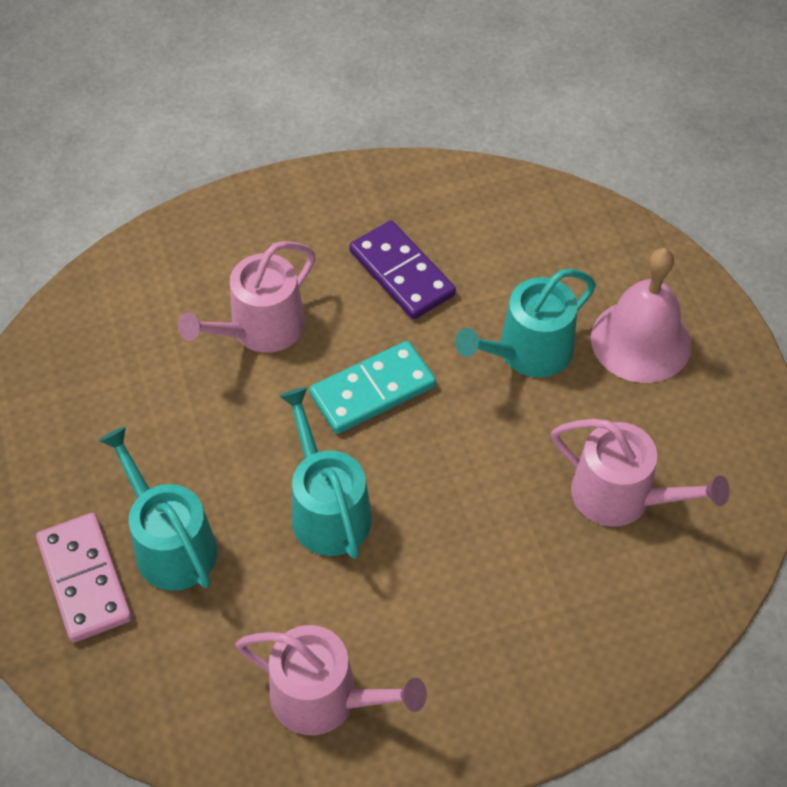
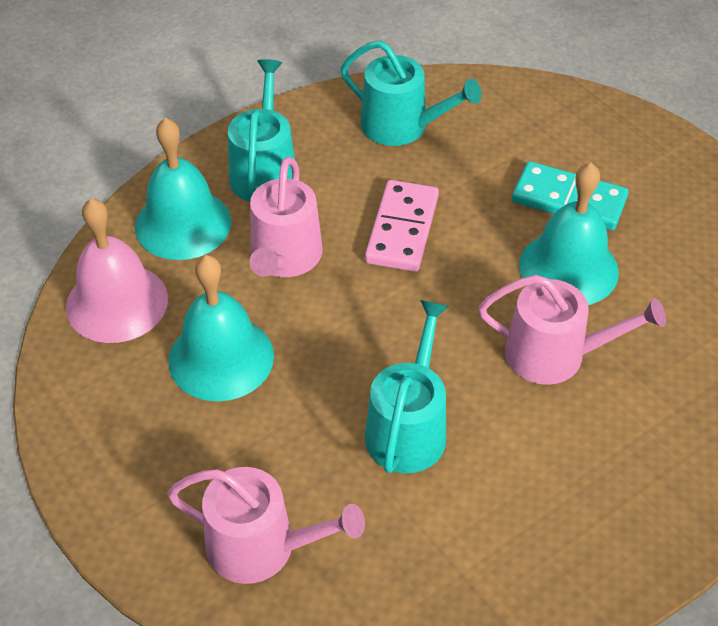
purple domino: [349,221,456,319] = 1 -> none = 0
turquoise bell: none = 0 -> [135,118,231,260] [168,255,274,402] [519,163,619,305] = 3

